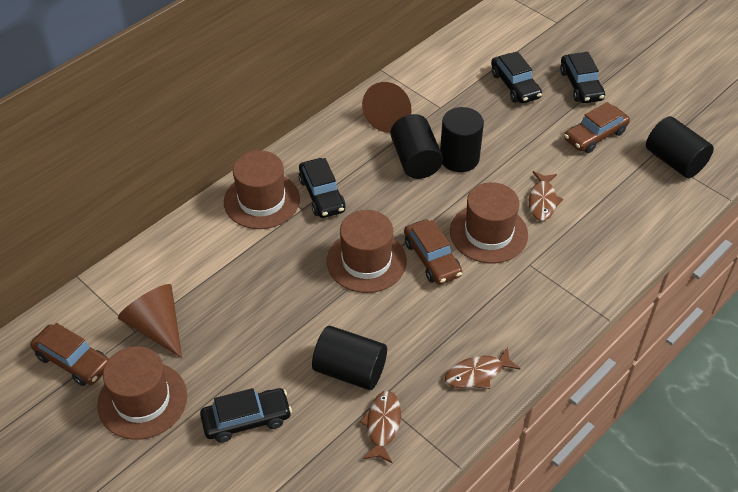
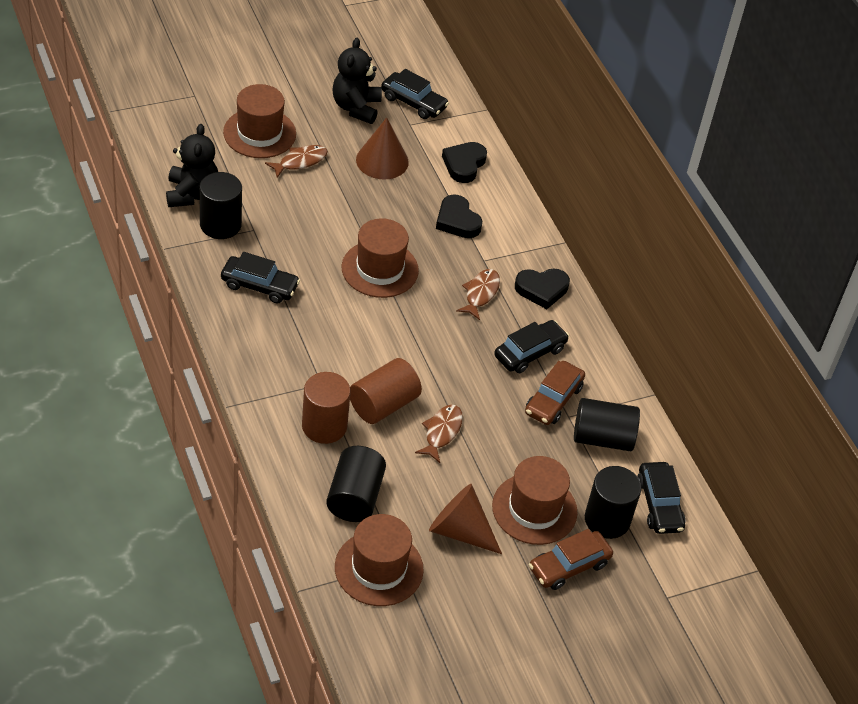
black heart: none = 0 -> [436,194,482,238] [442,142,487,183] [515,268,570,309] = 3
black teddy bear: none = 0 -> [166,124,218,207] [333,37,382,124] = 2
brown car: [30,323,109,386] [404,219,462,285] [564,102,630,153] = 3 -> [525,361,585,425] [529,529,613,590] = 2
brown cylinder: none = 0 -> [302,372,351,444] [350,358,422,424] = 2

